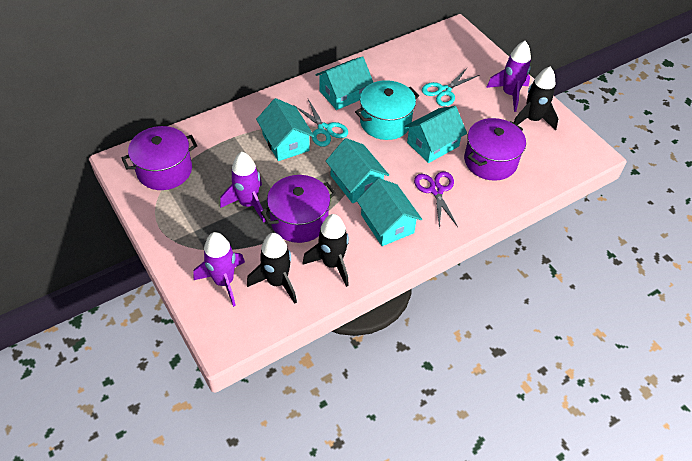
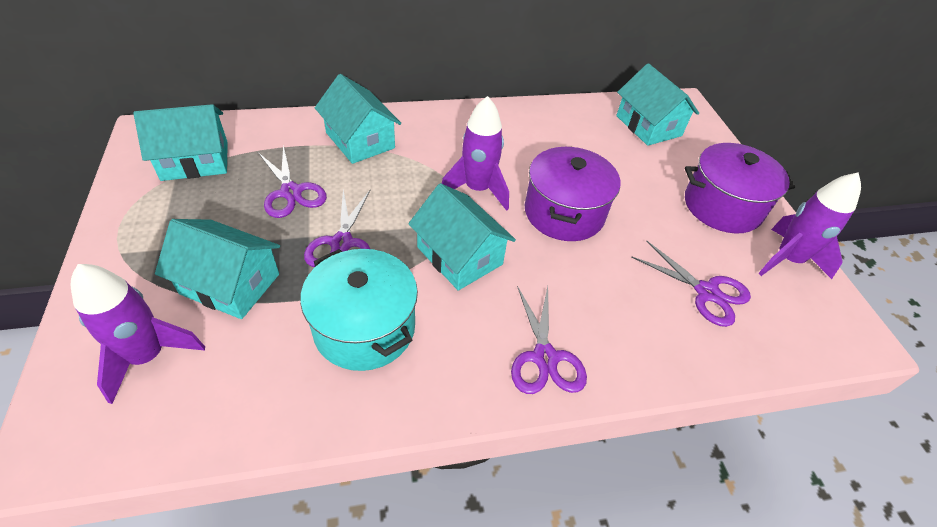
black rocket: [247,233,297,304] [302,214,349,287] [513,67,558,131] = 3 -> none = 0
purple pot: [122,126,197,190] [261,175,336,243] [464,118,526,181] = 3 -> [525,147,620,241] [685,143,796,233] = 2
purple scissors: [414,171,458,228] = 1 -> [258,145,327,218] [304,189,370,267] [511,286,587,394] [632,240,751,327] = 4
turquoise scissors: [293,99,348,147] [422,68,479,106] = 2 -> none = 0

